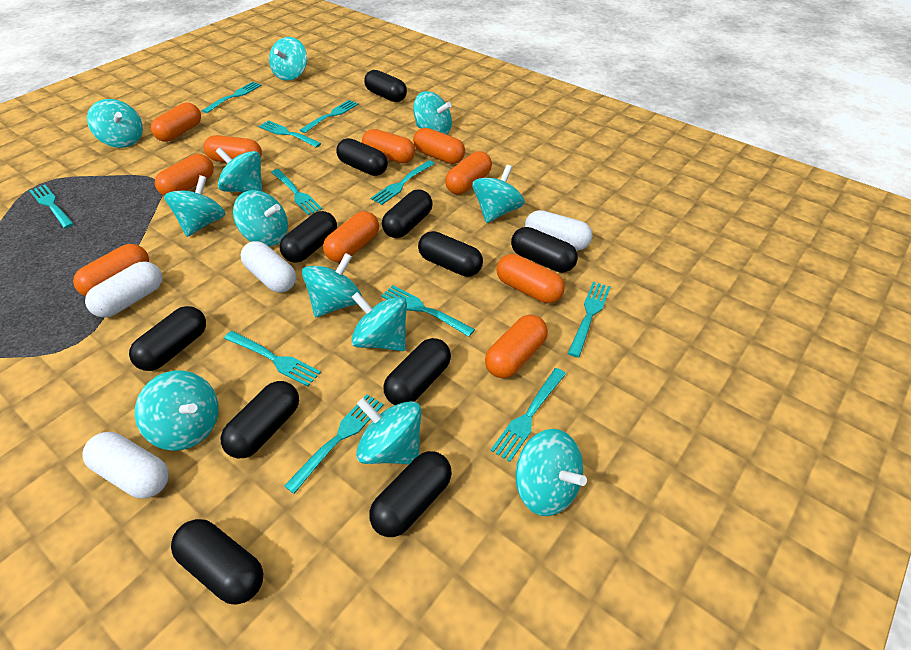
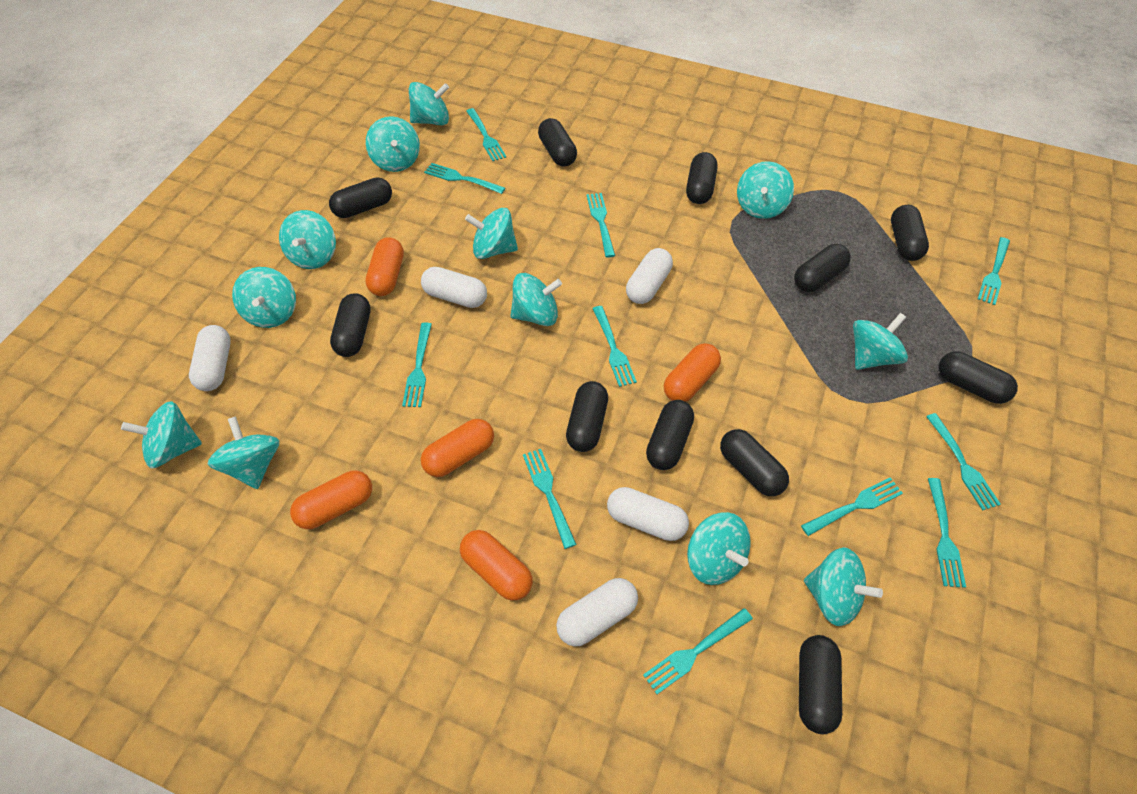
orange capsule: [73,244,149,296] [151,102,201,142] [155,154,214,196] [204,135,262,162] [323,211,379,262] [362,129,415,163] [413,128,465,164] [445,151,492,194] [485,315,548,378] [496,254,565,303] = 10 -> [290,470,372,529] [366,237,404,296] [421,419,494,477] [460,530,533,601] [664,343,721,402] = 5
white capsule: [82,432,169,498] [85,261,162,317] [241,241,296,293] [525,210,592,251] = 4 -> [189,325,231,391] [421,267,487,308] [556,578,638,647] [607,487,689,541] [626,248,673,304] = 5

